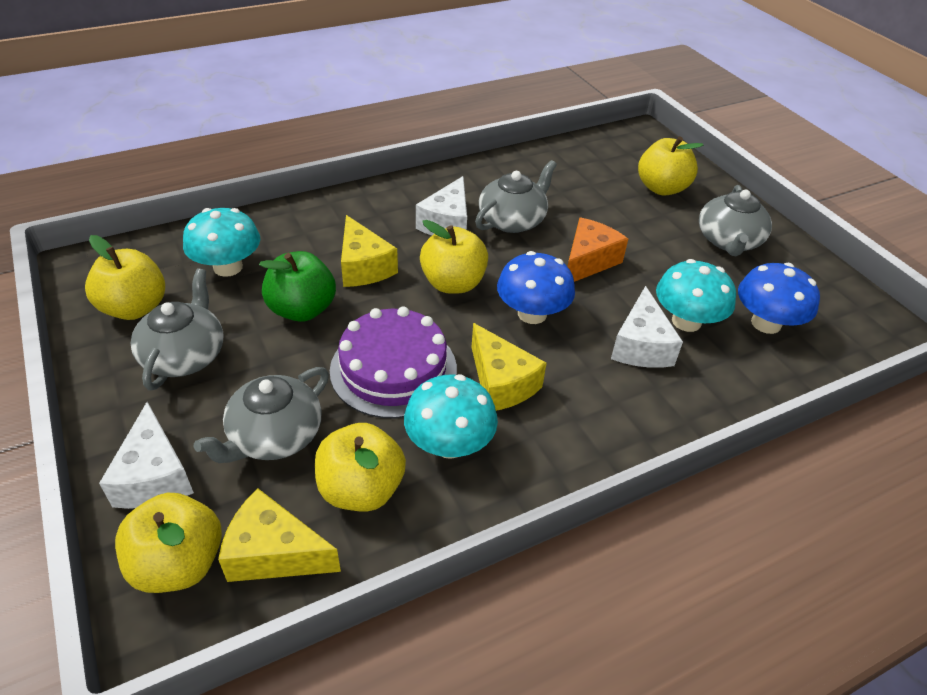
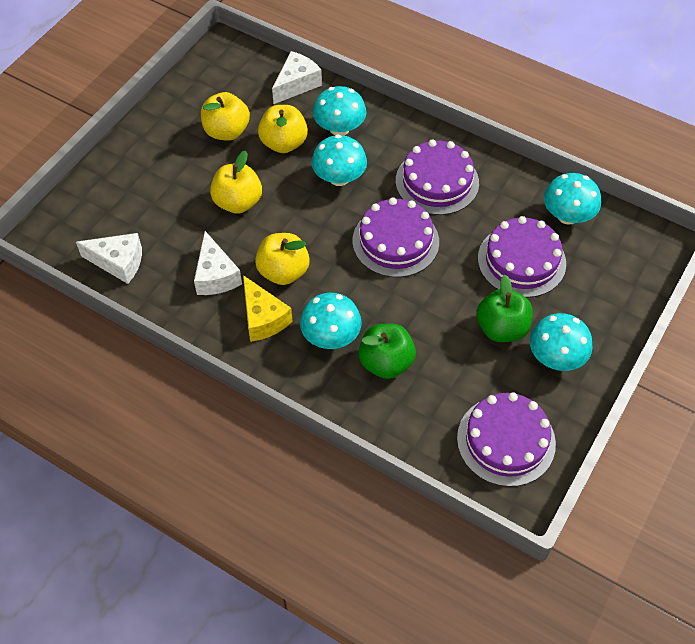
blue mushroom: [497,251,575,324] [738,263,820,334] = 2 -> none = 0
green apple: [259,251,336,322] = 1 -> [358,323,416,379] [476,275,533,342] = 2
grey teapot: [130,268,223,390] [194,367,329,463] [475,160,557,233] [699,185,772,256] = 4 -> none = 0
orange cheese: [567,218,628,282] = 1 -> none = 0
purple cake: [330,306,457,419] = 1 -> [352,197,439,277] [396,139,479,215] [457,392,556,487] [478,216,566,298] = 4
turquoise mushroom: [183,208,260,277] [404,374,498,459] [656,259,736,332] = 3 -> [300,293,362,349] [311,135,367,186] [313,86,366,136] [530,313,593,371] [544,173,601,225] = 5
yellow apple: [85,235,165,320] [115,493,222,593] [315,423,406,512] [420,220,488,294] [638,136,703,195] = 5 -> [201,92,250,141] [210,151,262,214] [255,233,310,285] [258,105,308,153] = 4
yellow cheese: [218,489,341,582] [341,215,398,287] [472,323,547,411] = 3 -> [243,275,293,342] = 1

